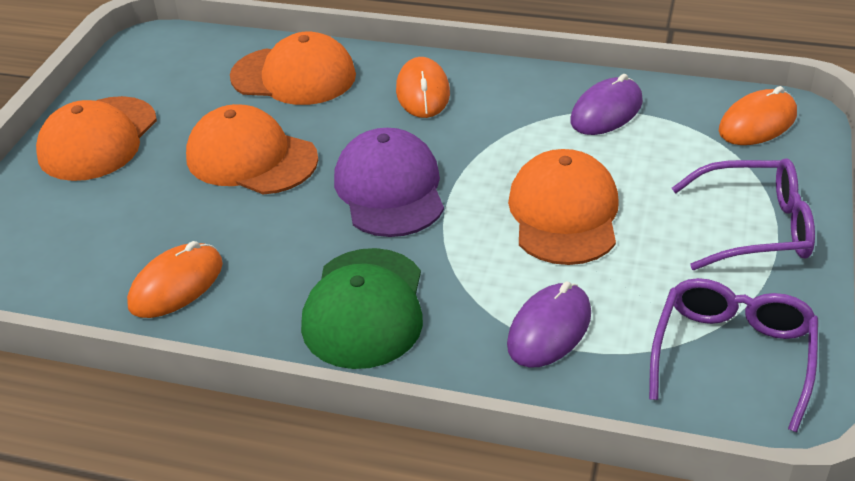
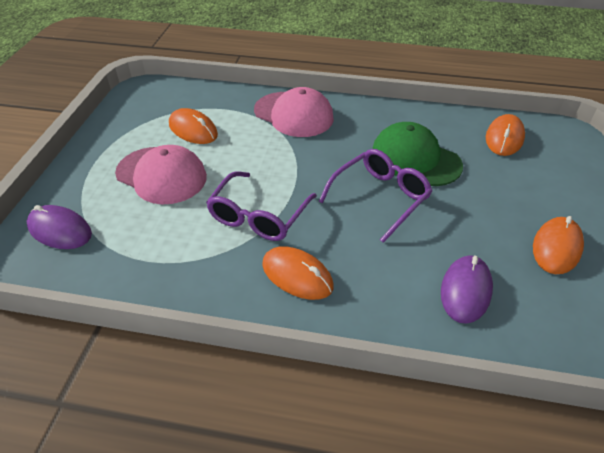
orange cap: [36,96,157,181] [186,104,318,194] [230,32,356,105] [508,149,619,265] = 4 -> none = 0
orange mouse: [127,241,223,318] [396,57,450,118] [719,86,797,145] = 3 -> [169,108,218,144] [262,246,334,300] [486,114,525,156] [533,216,584,274] = 4
pink cap: none = 0 -> [115,145,207,205] [254,87,334,137] = 2
purple cap: [334,128,444,237] = 1 -> none = 0

